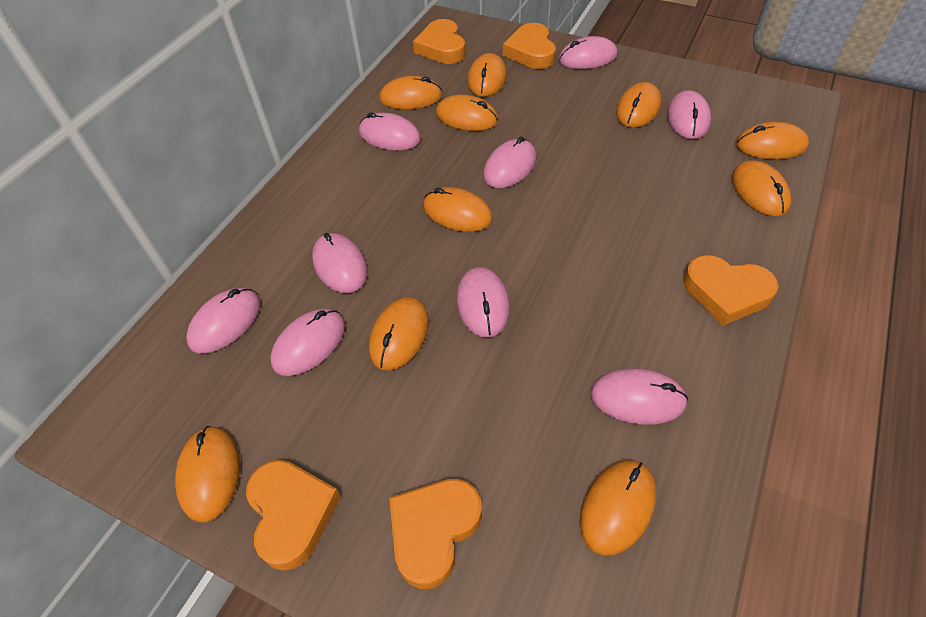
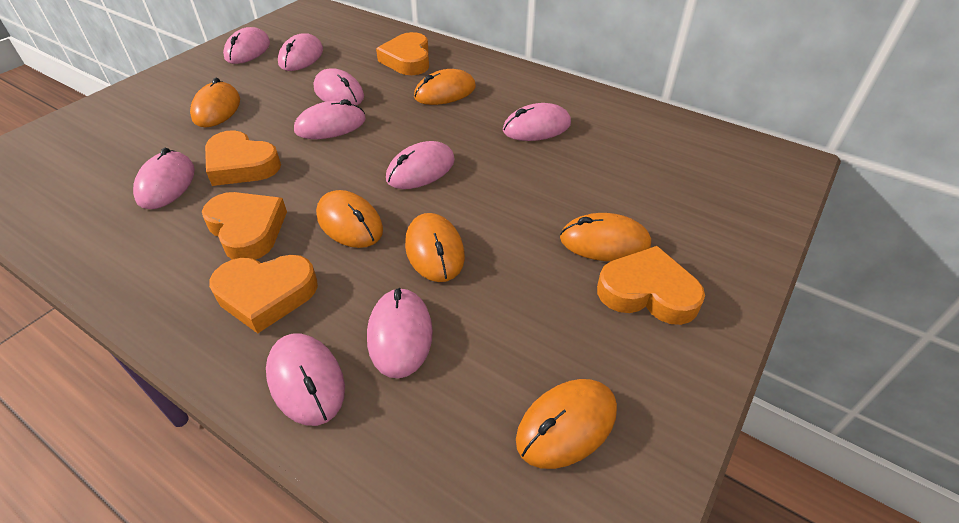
orange mouse: [175,426,240,522] [369,297,429,370] [379,76,442,109] [423,187,493,232] [436,95,498,131] [467,53,507,97] [580,460,656,556] [616,82,661,128] [732,160,792,216] [736,122,809,159] = 10 -> [190,78,240,127] [316,190,383,248] [405,213,465,282] [414,69,476,105] [516,379,617,469] [560,213,651,261] = 6

